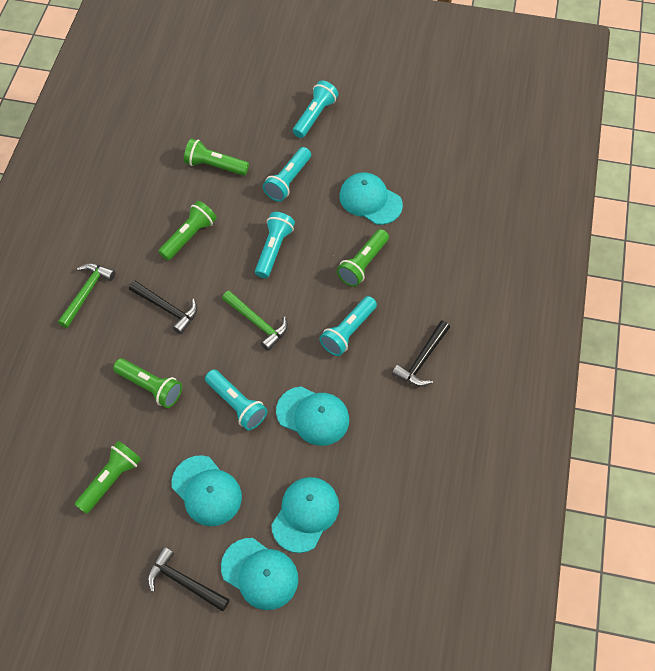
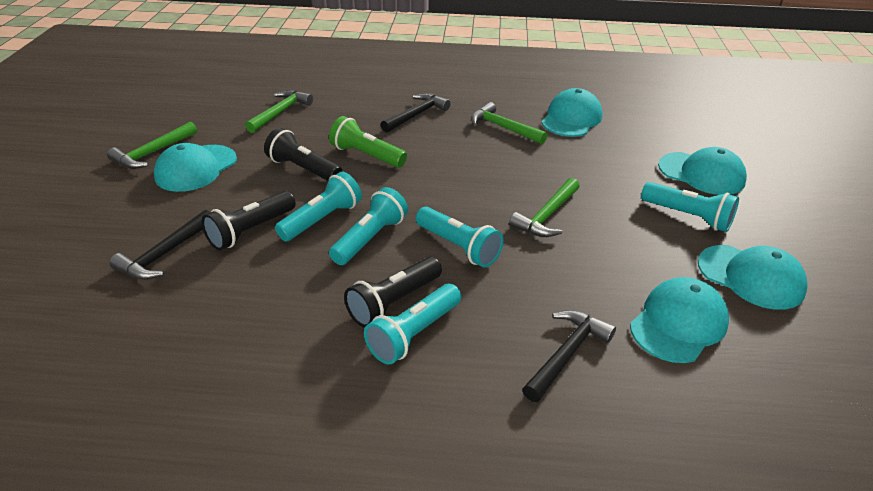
black flashlight: none = 0 -> [202,191,296,250] [264,128,342,181] [344,257,442,327] = 3
green flashlight: [75,441,141,514] [113,358,182,408] [158,201,217,260] [184,138,249,176] [337,229,389,287] = 5 -> [329,116,407,168] = 1
green hammer: [58,263,116,328] [222,291,288,351] = 2 -> [107,121,197,169] [245,90,313,133] [471,102,548,144] [509,178,580,237] = 4

